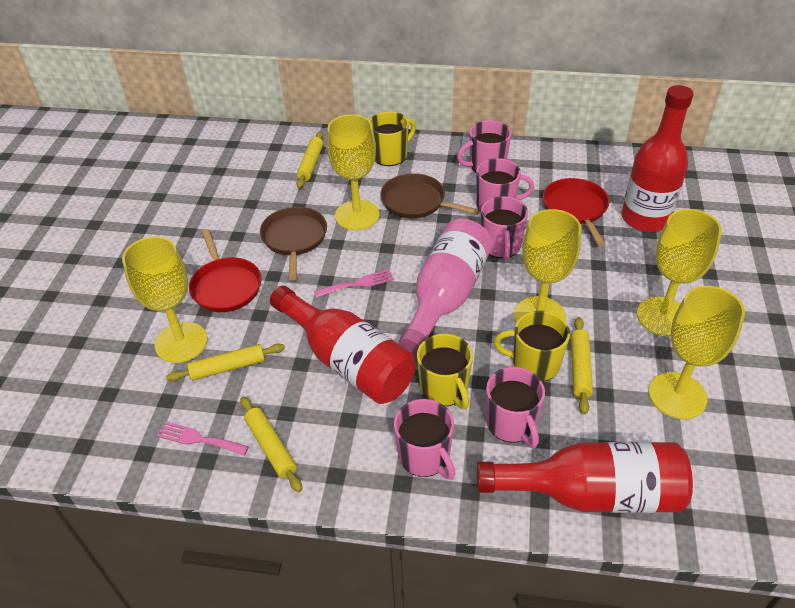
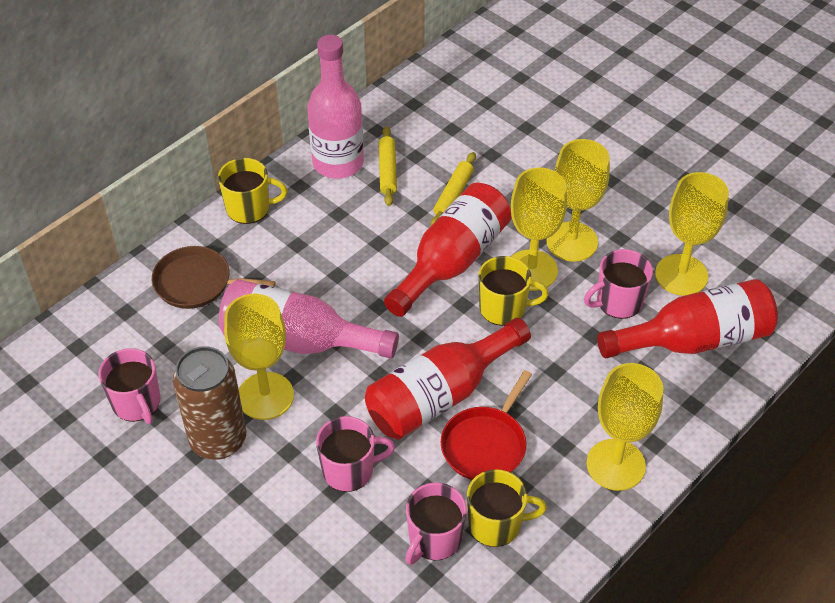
brown can: none = 0 -> [173,346,246,460] = 1
brown pan: [260,207,327,281] [380,173,480,218] = 2 -> [152,246,275,309] = 1
pink bottle: [398,218,493,356] = 1 -> [219,279,399,359] [307,35,364,179] = 2
pink fork: [157,421,249,456] [314,269,394,298] = 2 -> none = 0
pink mug: [394,399,456,480] [457,120,511,172] [476,158,534,212] [481,196,528,260] [486,367,545,448] = 5 -> [98,348,161,424] [316,416,395,492] [405,483,467,565] [584,249,653,319] = 4
red pan: [189,229,261,312] [543,178,609,246] = 2 -> [441,370,532,480] = 1
yellow rolling pin: [166,343,285,381] [240,396,302,492] [296,131,323,188] [571,317,593,414] = 4 -> [379,126,397,206] [431,152,476,225] = 2

